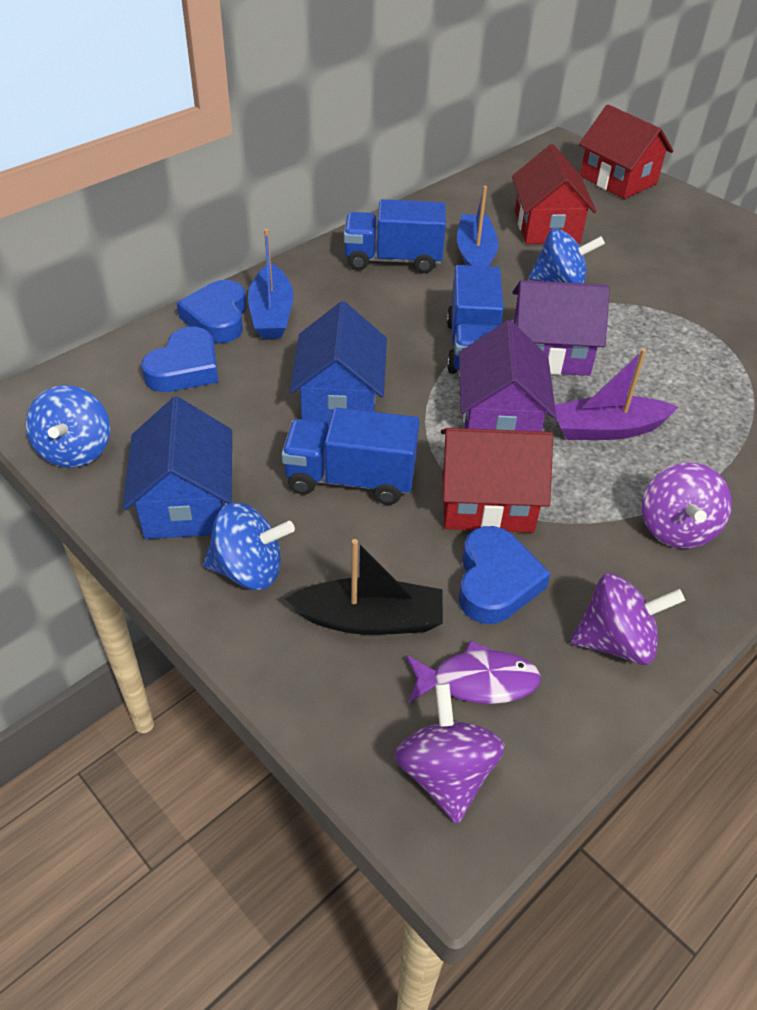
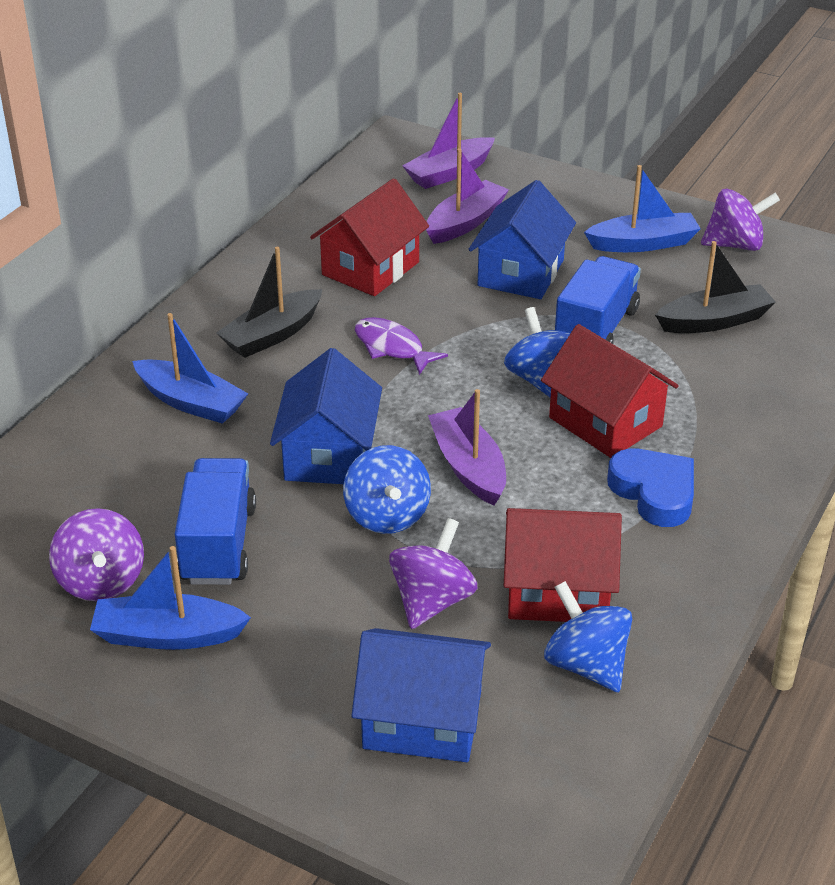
black boat: [285,539,443,635] = 1 -> [216,247,322,358] [655,241,776,333] = 2
blue boat: [248,229,293,339] [457,186,498,266] = 2 -> [90,546,251,650] [132,313,248,424] [584,165,701,252] = 3
blue heart: [141,327,218,392] [177,280,247,343] [459,526,551,624] = 3 -> [607,448,694,527] = 1
blue house: [123,397,232,539] [290,301,387,426] = 2 -> [270,348,382,484] [351,628,491,762] [468,180,576,299] = 3
blue truck: [281,408,420,505] [344,199,446,273] [447,265,504,374] = 3 -> [175,458,256,585] [555,256,641,344] = 2
purple boat: [555,349,678,440] = 1 -> [402,93,495,189] [426,148,509,244] [428,389,506,505] = 3
purple house: [459,320,556,431] [512,280,610,376] = 2 -> none = 0

